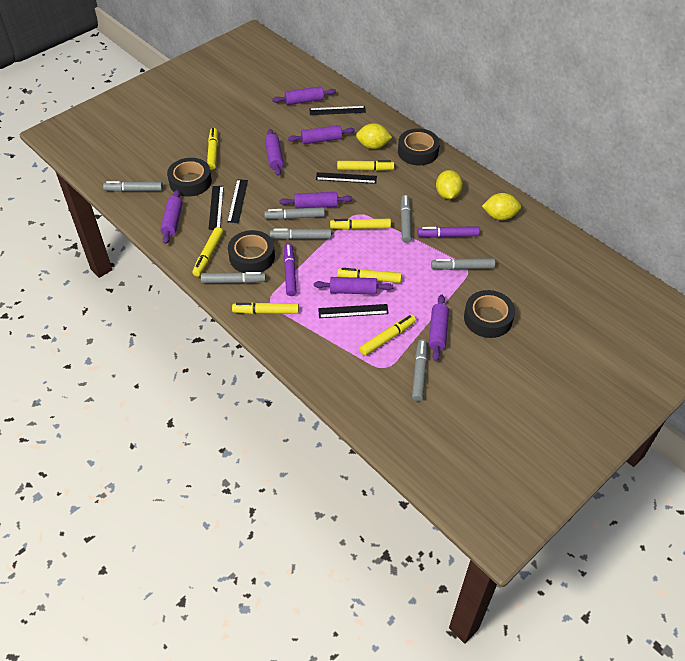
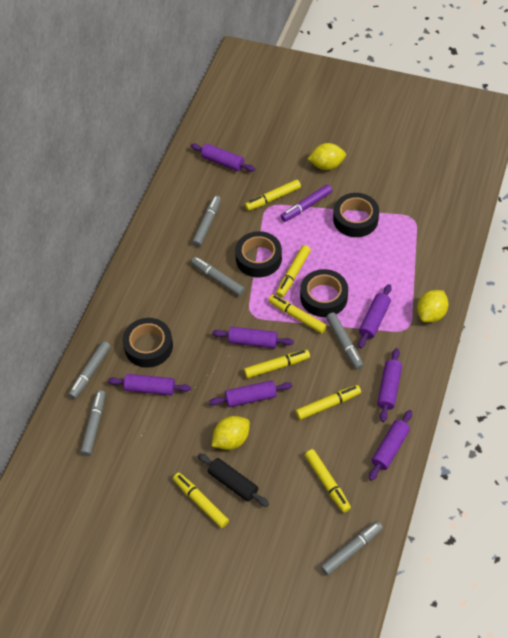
black rolling pin: none = 0 -> [198,453,269,507] = 1
black ruler: [208,186,224,230] [227,179,248,223] [309,106,366,115] [316,172,377,184] [318,304,389,318] = 5 -> none = 0
grey marker: [103,181,163,192] [201,272,266,283] [264,207,325,219] [270,228,331,240] [400,195,412,243] [412,339,427,401] [431,258,495,270] = 7 -> [68,341,111,399] [80,390,105,456] [191,257,245,296] [192,196,221,247] [321,521,383,575] [326,312,363,369] = 6
purple marker: [284,244,297,296] [418,226,480,238] = 2 -> [281,184,332,222] = 1

